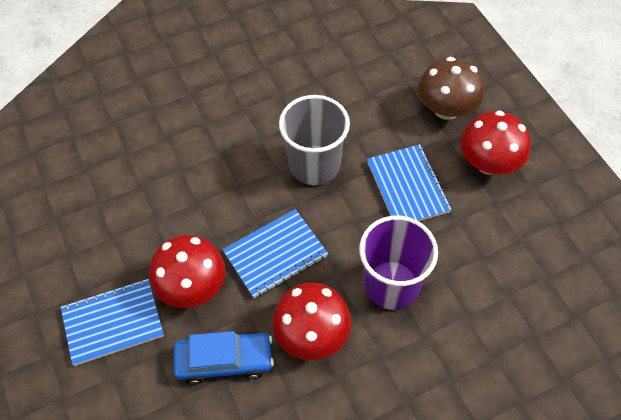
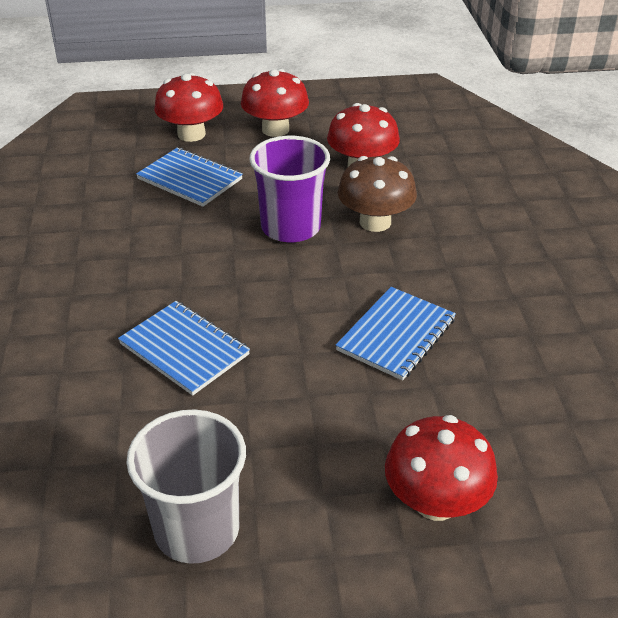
blue car: [173,331,274,385] = 1 -> none = 0
red mushroom: [149,235,226,308] [272,283,351,360] [460,111,531,175] = 3 -> [154,73,223,142] [241,69,309,137] [327,103,400,168] [385,415,498,521] = 4

